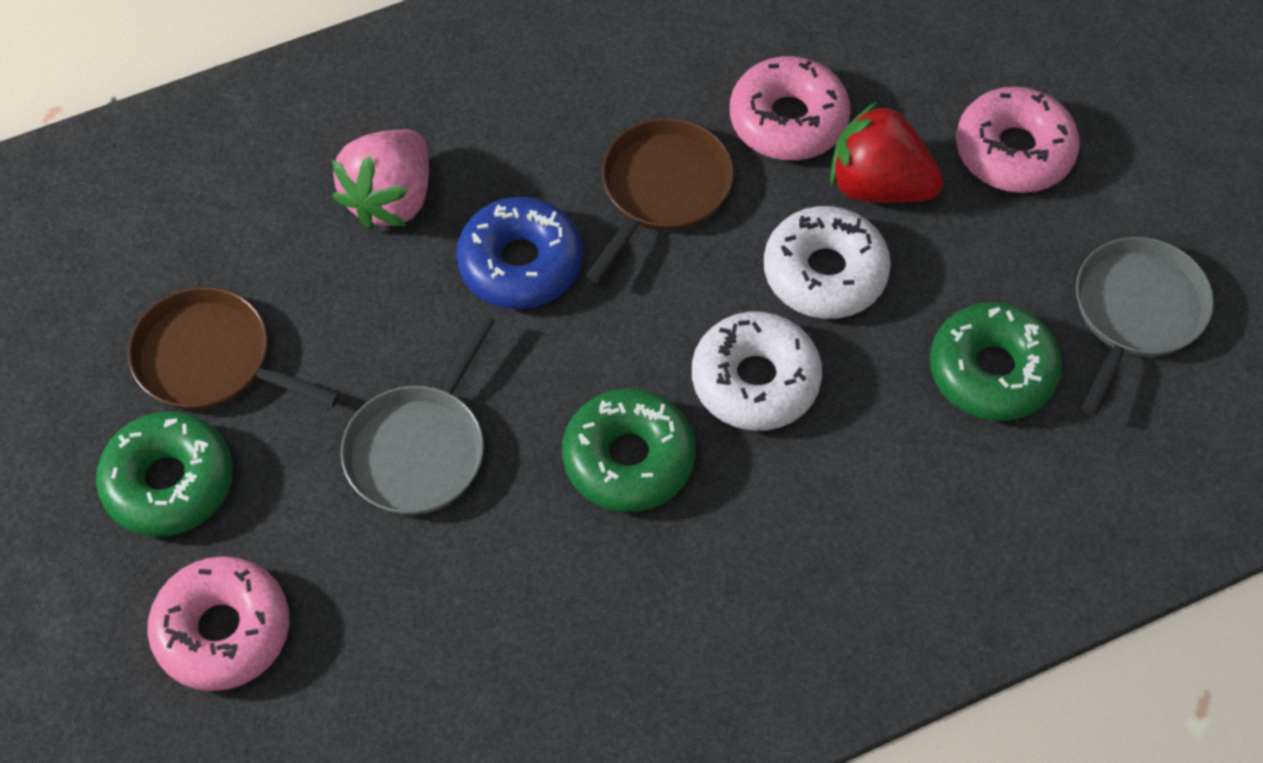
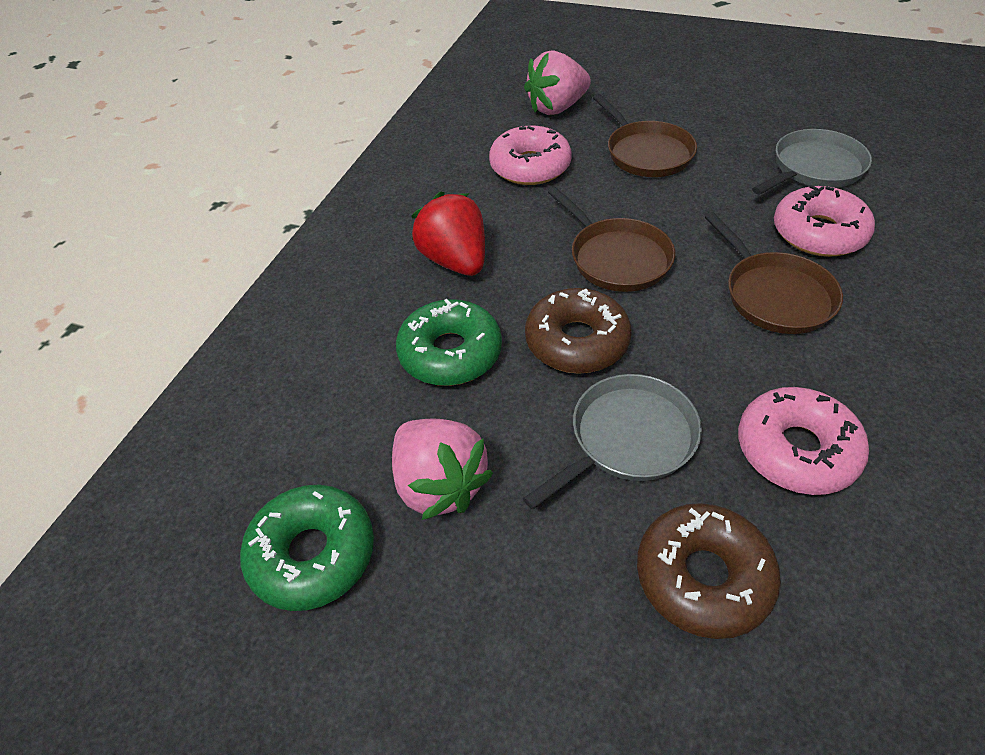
blue donut: [456,197,583,309] = 1 -> none = 0
brown donut: none = 0 -> [525,288,632,374] [637,503,781,639] = 2
brown pan: [128,287,340,410] [585,118,733,283] = 2 -> [548,187,675,292] [593,94,697,177] [705,212,843,334] = 3
green donut: [96,411,233,537] [562,389,695,512] [930,302,1062,421] = 3 -> [240,485,374,611] [396,299,502,386] = 2
pink strawberry: [332,129,429,230] = 1 -> [392,419,493,520] [524,51,591,115] = 2
white donut: [692,312,822,431] [764,206,891,319] = 2 -> none = 0

